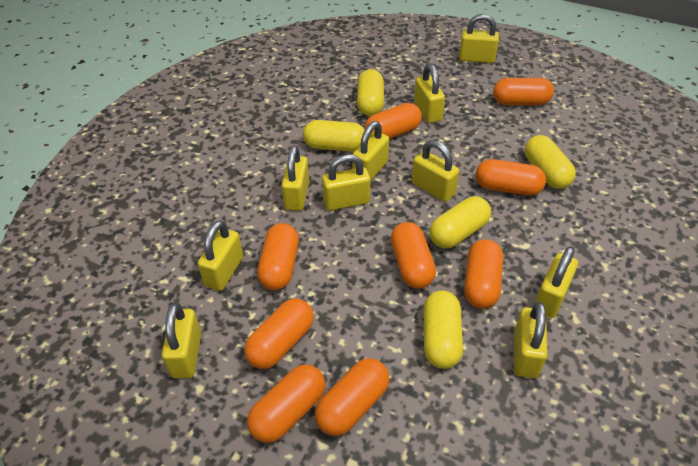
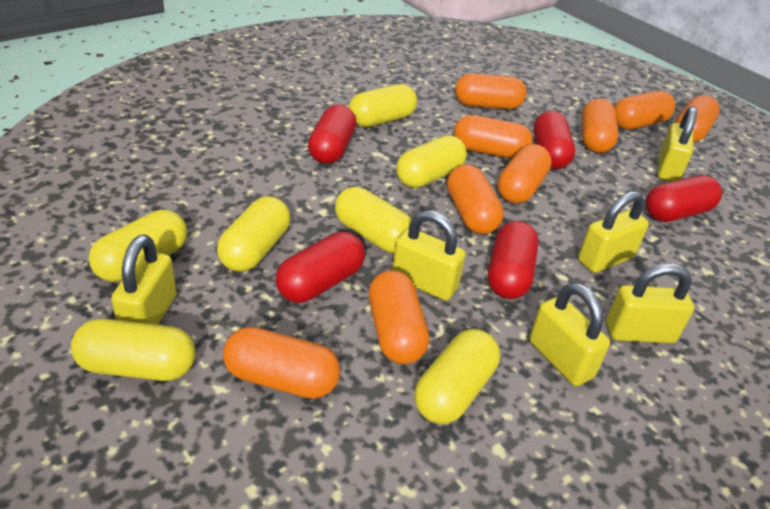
red capsule: none = 0 -> [275,232,365,303] [308,104,356,164] [488,221,539,299] [533,111,575,169] [646,175,722,222] = 5
yellow capsule: [303,120,365,152] [357,69,384,116] [424,290,463,369] [430,196,491,248] [525,135,576,189] = 5 -> [71,319,196,381] [89,210,187,282] [217,196,290,272] [335,187,412,253] [348,84,417,127] [396,135,467,188] [414,329,500,424] = 7
yellow padlock: [162,303,201,378] [198,220,243,291] [281,145,309,211] [322,154,370,211] [352,121,389,181] [412,140,459,202] [414,64,445,123] [459,14,499,63] [514,302,548,378] [535,246,578,318] = 10 -> [111,235,176,325] [392,210,466,301] [529,282,610,386] [578,191,649,273] [606,263,694,343] [658,106,697,182] = 6

